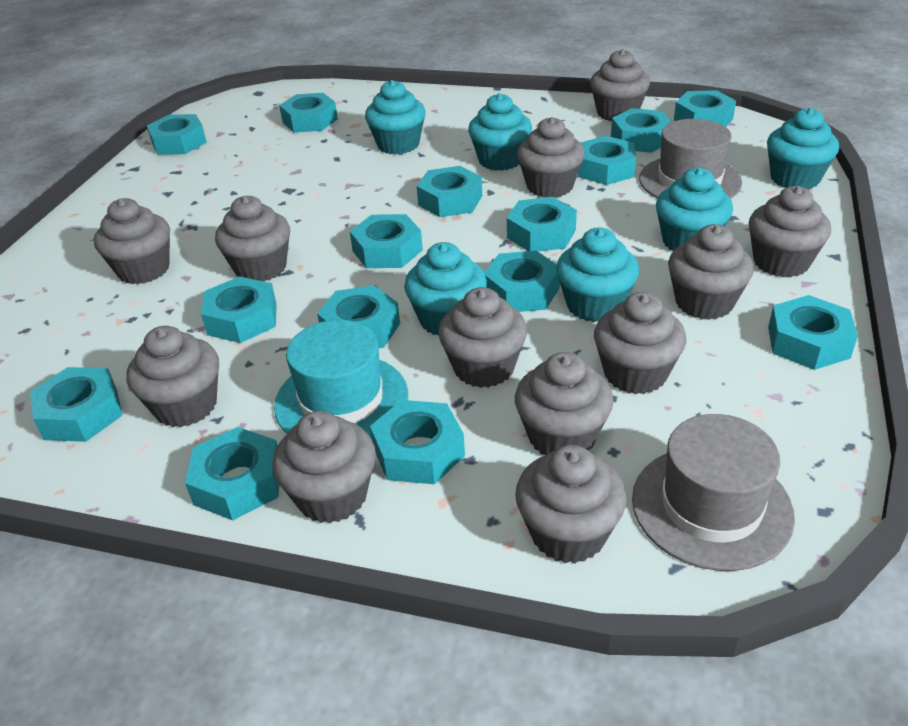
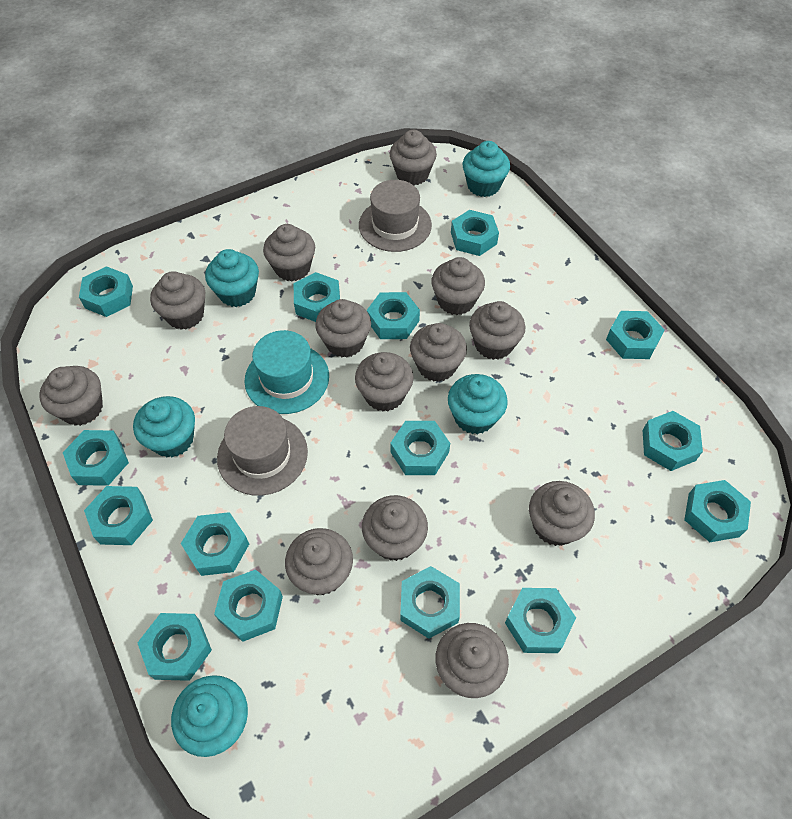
grey cupcake: [94,198,170,285] [126,326,219,428] [215,196,290,281] [272,411,376,524] [438,287,527,388] [515,352,613,455] [515,445,627,563] [517,117,585,198] [590,49,650,121] [594,292,686,394] [668,224,754,320] [749,186,831,277] = 12 -> [39,366,103,426] [150,271,205,330] [263,224,315,282] [285,528,353,595] [315,299,371,358] [355,352,414,411] [362,495,428,561] [390,130,437,186] [410,323,467,382] [431,257,485,315] [435,623,509,698] [469,301,525,360] [529,481,595,546] = 13
turquoise cupcake: [365,80,426,154] [404,242,487,336] [468,93,532,171] [556,228,639,322] [656,168,733,251] [767,108,839,189] = 6 -> [133,396,195,458] [171,675,248,757] [205,249,259,307] [448,374,508,434] [463,141,510,197] = 5

